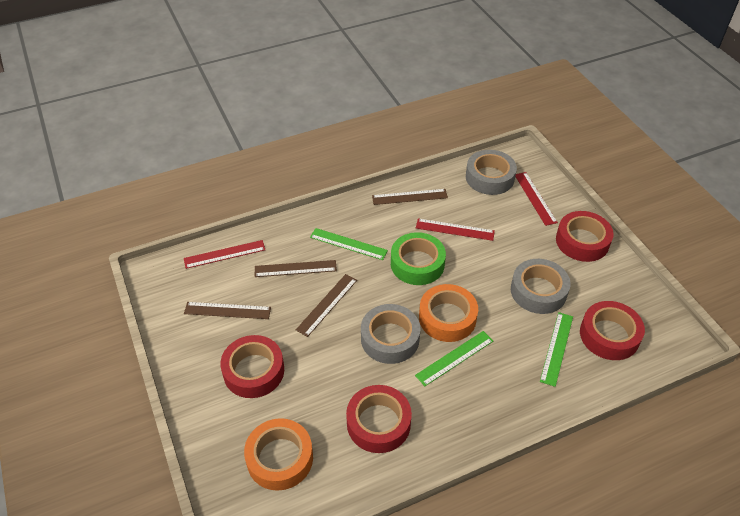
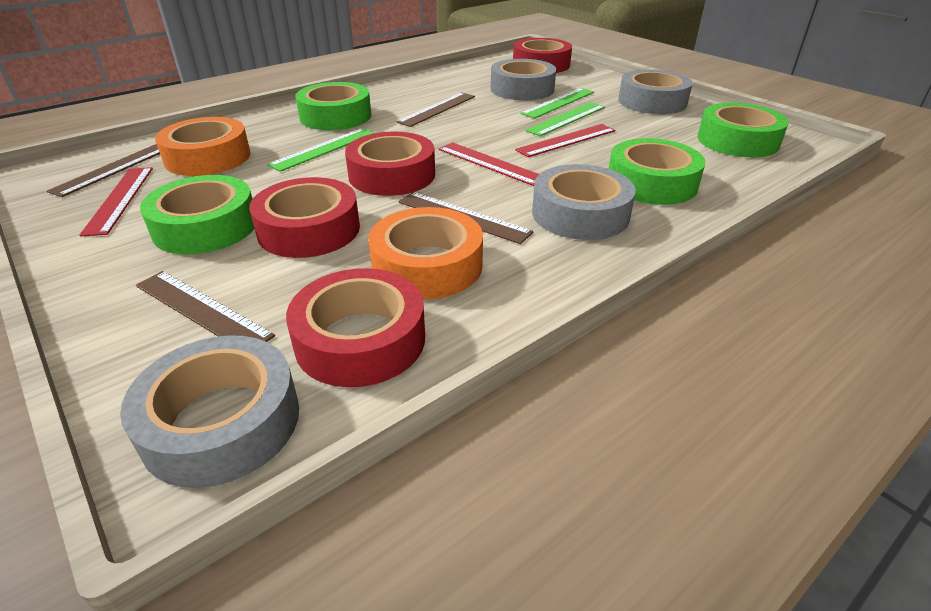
green tape: [391,232,446,285] = 1 -> [140,175,254,255] [295,82,371,130] [609,138,706,205] [697,103,789,157] = 4
grey tape: [361,304,421,364] [466,150,517,195] [511,259,571,314] = 3 -> [120,335,299,488] [491,59,556,100] [532,164,636,240] [618,69,693,114] = 4

